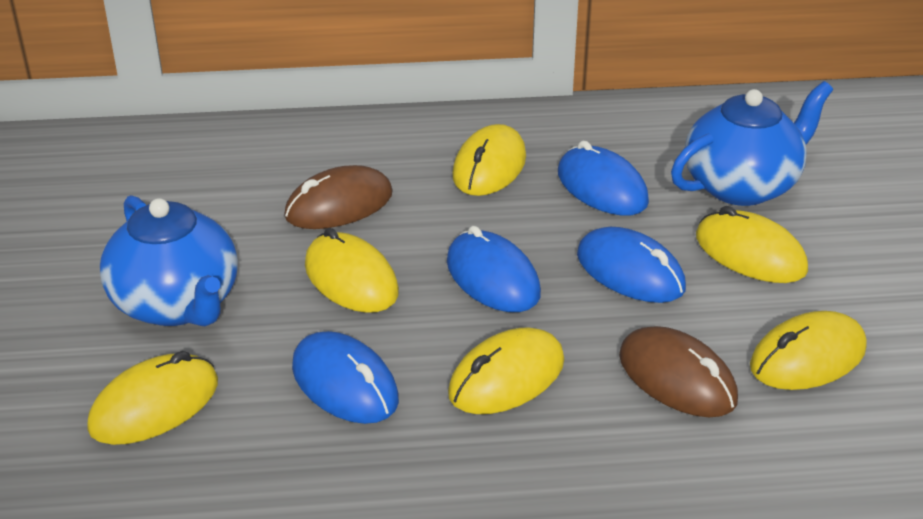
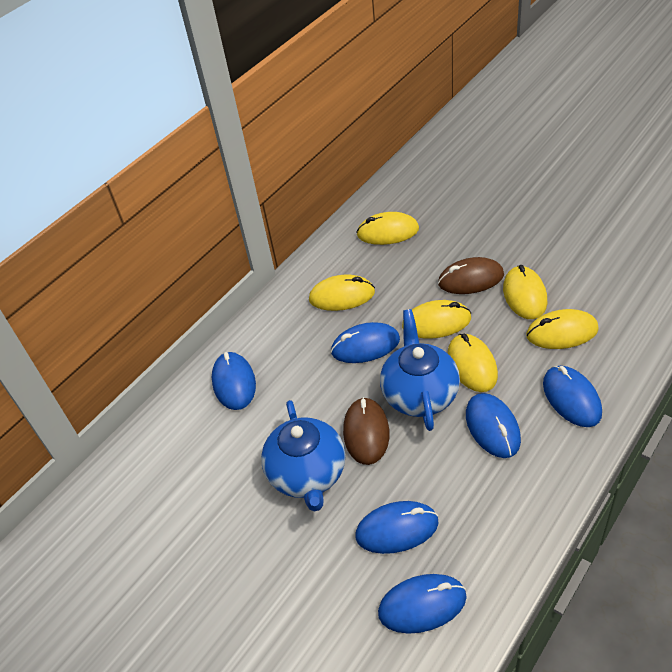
blue mouse: [292,331,399,424] [447,226,541,312] [558,140,649,216] [577,227,686,303] = 4 -> [212,352,256,410] [331,322,400,363] [355,501,439,554] [378,574,467,634] [466,393,521,458] [543,366,602,427] = 6

